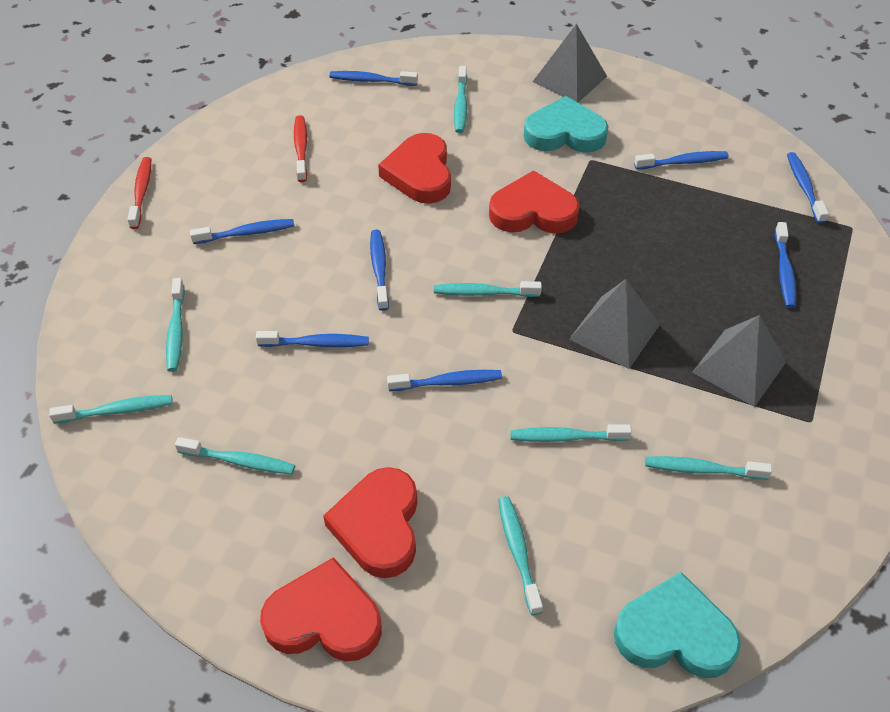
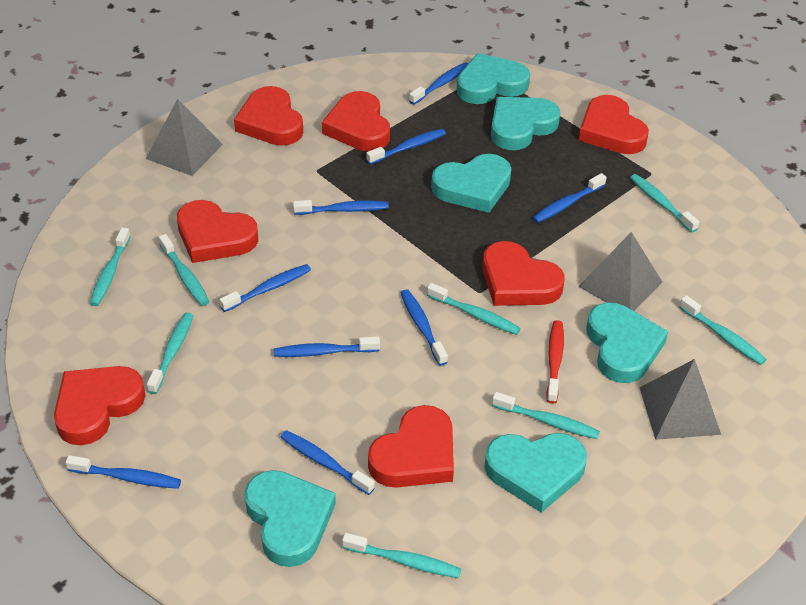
blue toothbrush: [190,219,294,244] [256,331,369,347] [329,71,418,86] [370,230,389,311] [387,370,502,391] [634,151,729,169] [775,222,796,308] [787,152,829,224] = 8 -> [65,455,181,489] [219,264,311,312] [274,337,380,357] [281,430,375,495] [293,200,389,215] [366,129,446,165] [401,289,448,366] [409,62,469,105] [532,173,607,223] = 9
red heart: [260,557,382,662] [323,467,417,578] [378,133,451,204] [489,170,580,234] = 4 -> [54,366,146,445] [177,200,258,263] [234,86,303,146] [322,91,390,152] [368,405,454,488] [482,241,565,306] [579,95,649,154] = 7
red toothbrush: [127,157,151,229] [294,115,307,182] = 2 -> [546,320,564,403] = 1
turquoise heart: [524,96,609,153] [614,572,741,678] = 2 -> [244,470,336,567] [431,154,511,213] [457,53,530,104] [484,433,587,513] [491,97,561,150] [587,303,668,383] = 6

